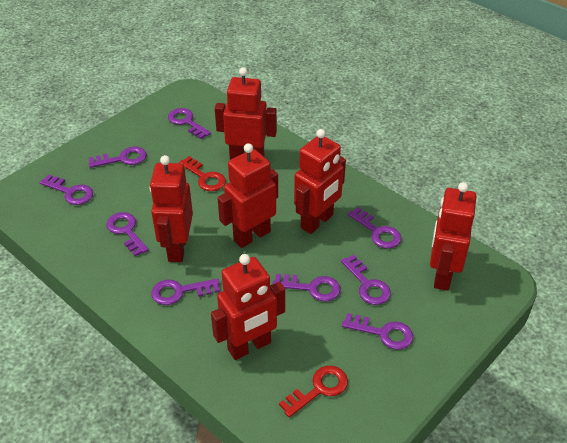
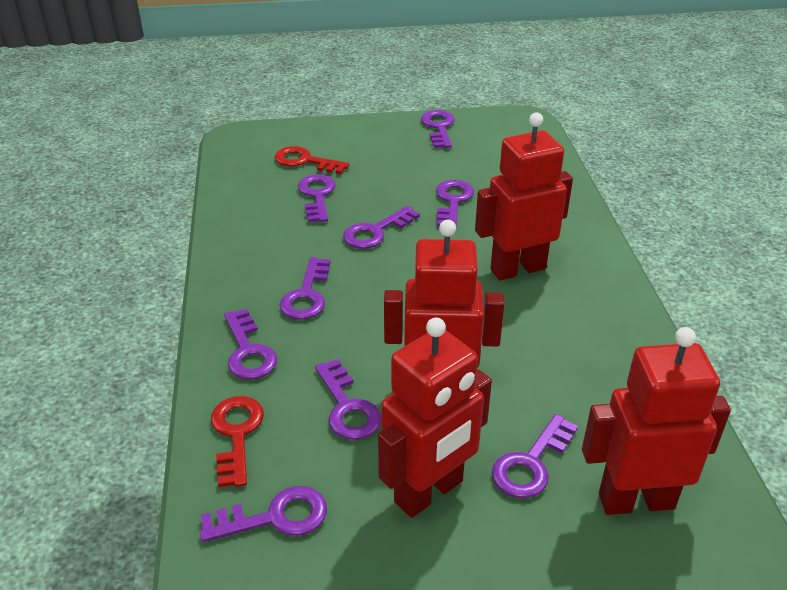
red robot: [150,155,193,262] [211,254,285,360] [215,67,277,160] [218,143,278,248] [294,129,346,234] [430,182,476,291] = 6 -> [378,317,492,518] [384,220,505,368] [475,113,573,281] [582,327,731,515] = 4

